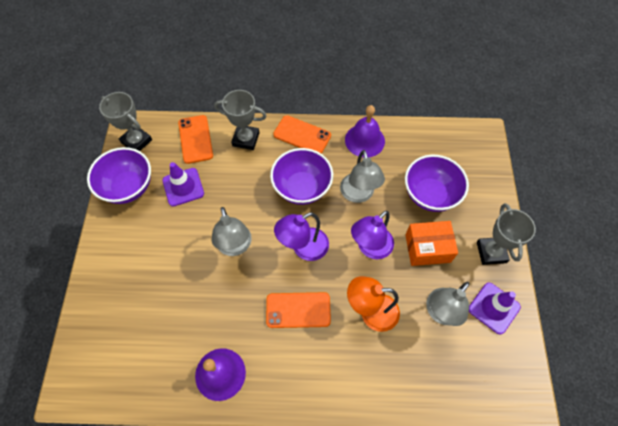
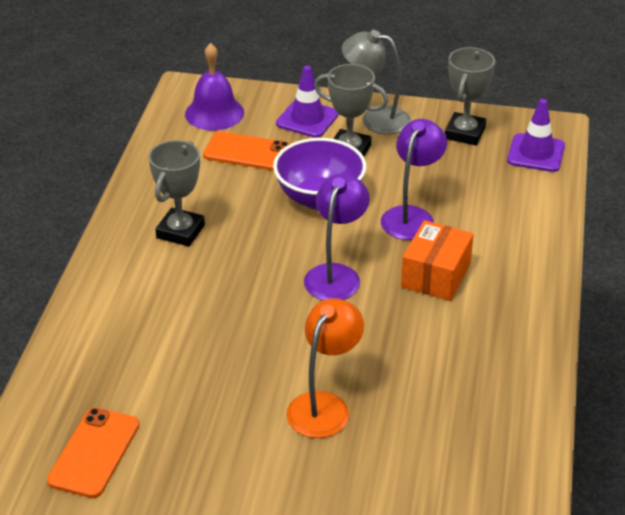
grey lamp: [212,207,252,256] [340,150,385,203] [426,282,469,326] = 3 -> [342,30,411,135] = 1
orange phone: [178,115,213,164] [266,292,331,328] [273,115,331,154] = 3 -> [47,407,139,498] [203,131,290,171] = 2
purple bell: [195,348,246,401] [345,105,385,157] = 2 -> [185,43,244,130] = 1
purple bowl: [87,147,151,204] [270,148,333,205] [405,155,469,212] = 3 -> [273,138,367,210] = 1

